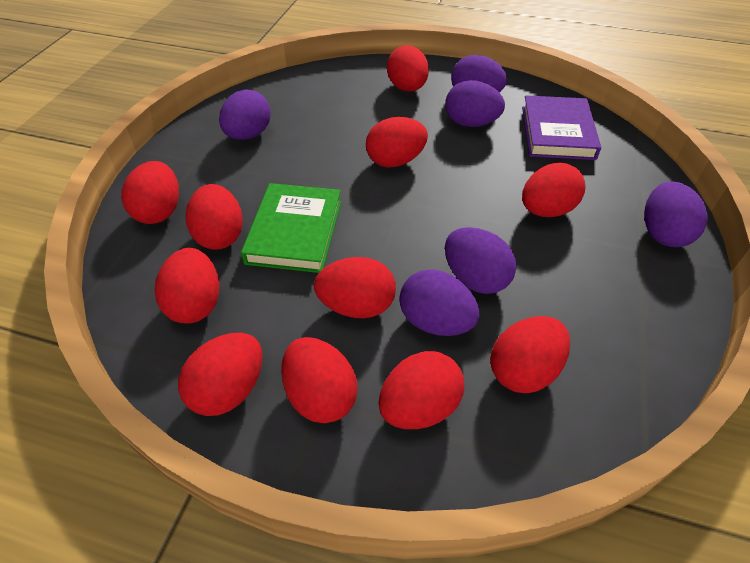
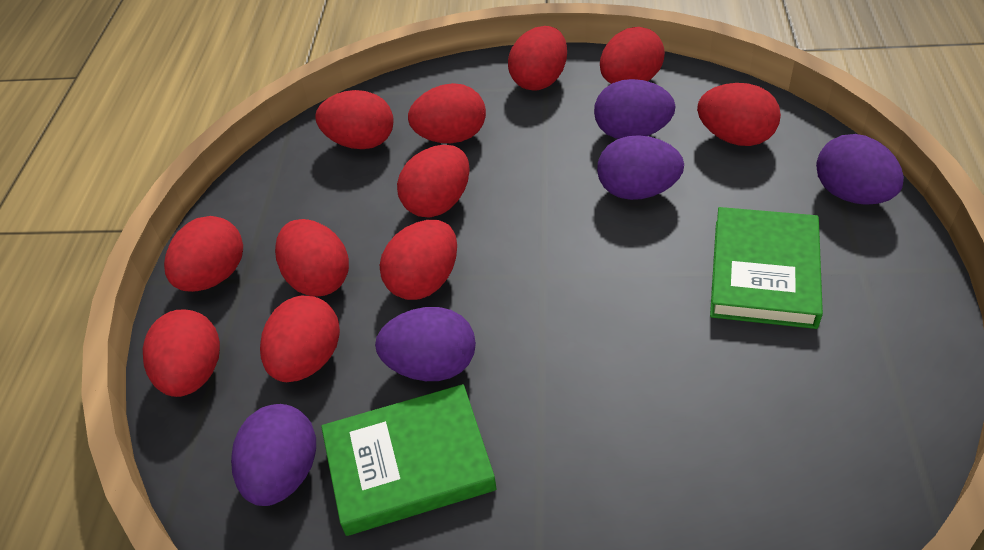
green book: [241,183,341,273] = 1 -> [321,384,497,536] [710,207,823,329] = 2
purple book: [522,95,601,160] = 1 -> none = 0
purple egg: [219,89,271,140] [399,270,479,336] [445,80,505,127] [445,227,516,294] [451,55,507,92] [644,181,707,247] = 6 -> [231,404,316,506] [375,307,476,381] [594,79,676,139] [597,135,684,200] [816,134,904,205] = 5

